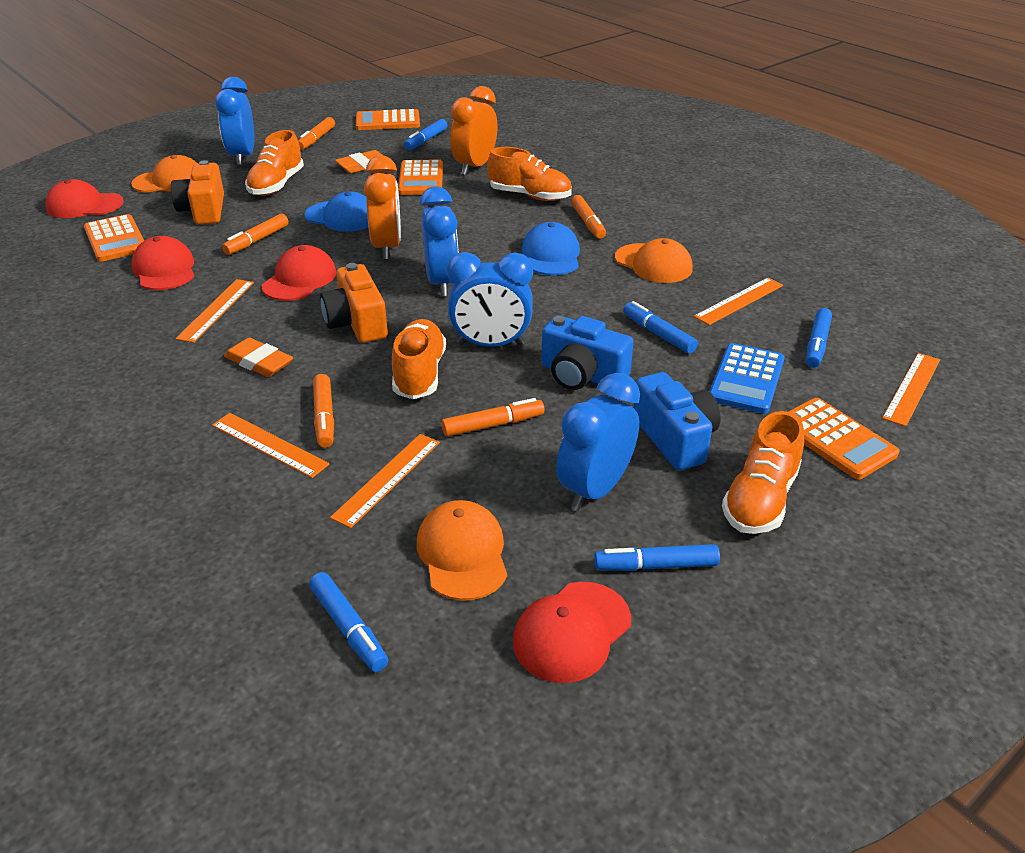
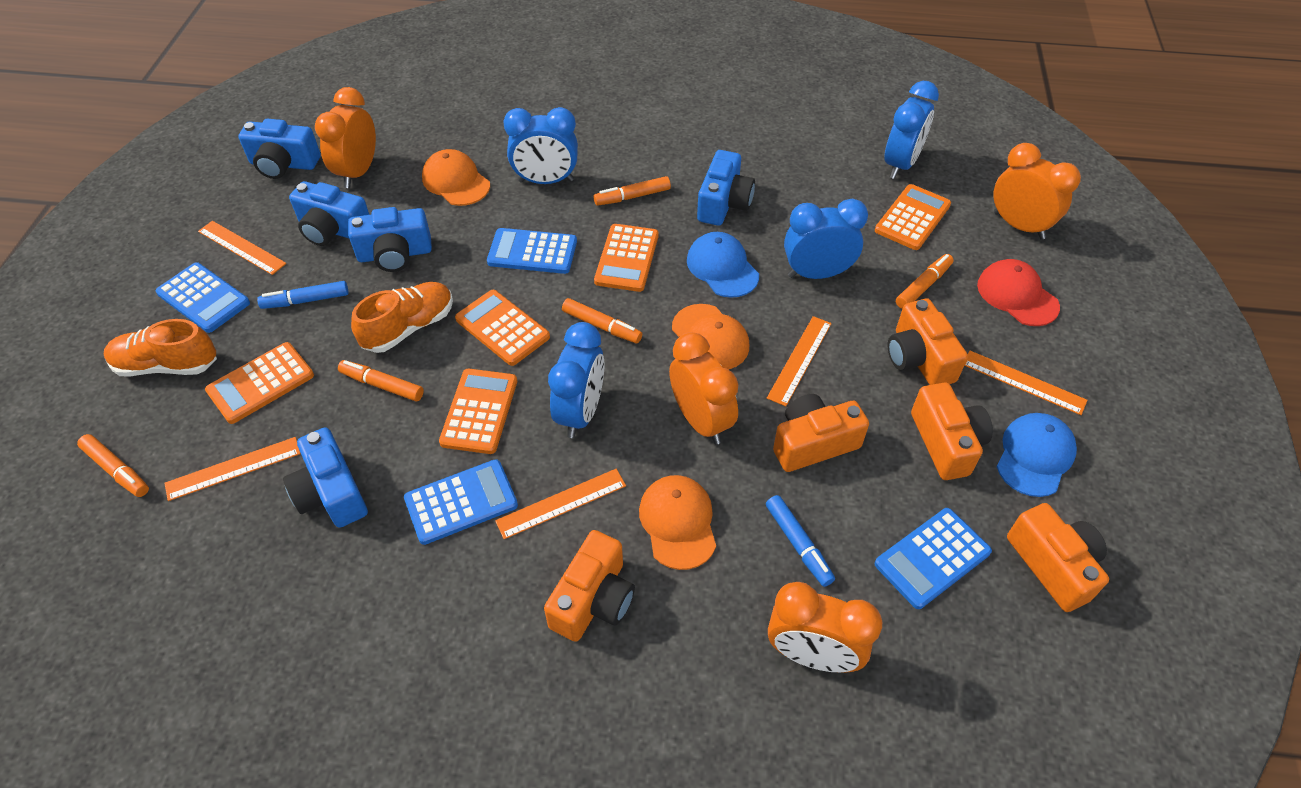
blue calculator: [709,343,785,414] = 1 -> [155,263,250,333] [404,459,518,545] [487,228,577,274] [875,508,992,609] = 4
blue camera: [541,315,633,390] [633,372,721,470] = 2 -> [238,119,321,179] [283,427,368,528] [289,181,369,246] [348,207,432,272] [697,150,755,226] = 5
blue marker: [309,572,388,672] [404,119,448,150] [594,544,720,571] [623,301,698,354] [806,308,832,368] = 5 -> [257,281,348,309] [766,495,835,587] = 2
orange calculator: [84,214,144,262] [356,109,420,130] [398,159,443,195] [788,398,900,480] = 4 -> [205,342,314,424] [439,369,517,454] [455,290,550,366] [594,224,659,292] [875,184,951,250] = 5
orange camera: [171,160,224,225] [320,263,388,343] = 2 -> [544,530,635,642] [773,394,869,472] [888,298,968,385] [911,383,993,480] [1007,503,1109,612] = 5
orange clock: [364,155,401,260] [450,86,498,175] = 2 -> [315,87,376,188] [669,332,738,444] [768,582,882,673] [993,143,1081,239] = 4
orange eraser: [224,337,293,377] [335,150,384,173] = 2 -> none = 0
orange shoe: [245,130,304,196] [392,319,446,399] [487,147,572,201] [722,411,804,534] = 4 -> [104,319,217,377] [351,282,453,353] = 2
red cap: [45,179,124,218] [131,236,194,290] [262,245,336,301] [513,582,631,683] = 4 -> [977,259,1060,326] = 1

